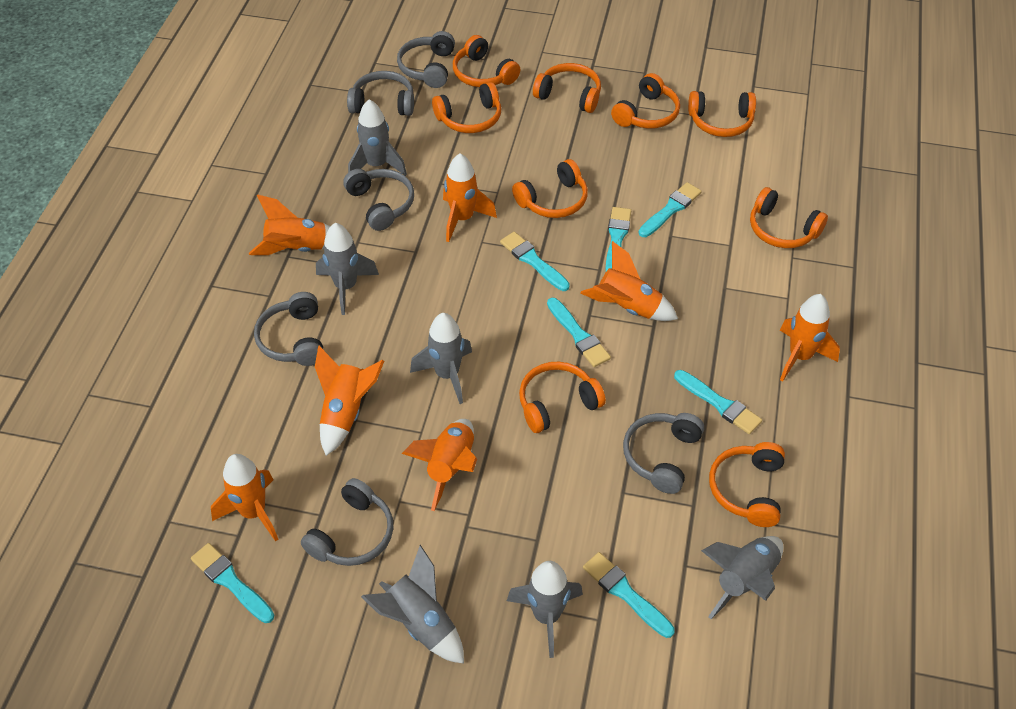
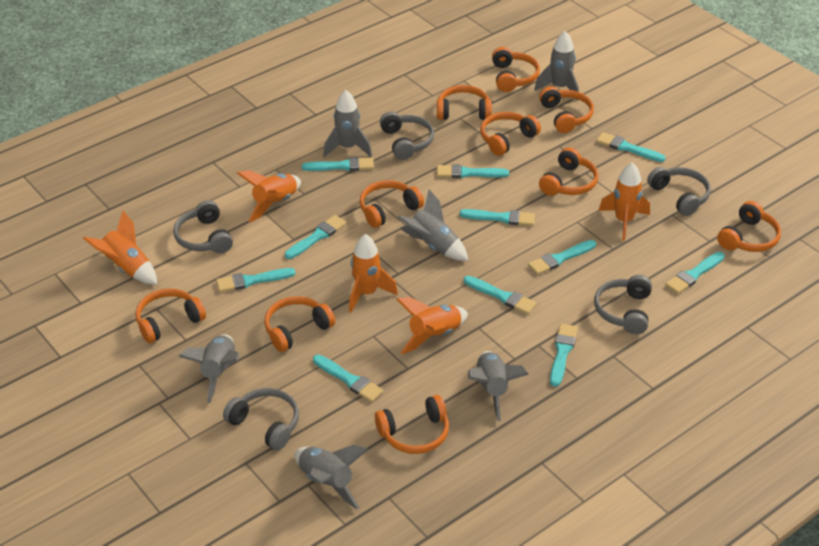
grey headphones: [254,292,323,366] [301,478,393,566] [343,169,414,231] [347,71,414,116] [397,31,455,88] [623,413,704,494] = 6 -> [173,200,233,253] [223,388,299,450] [380,112,434,160] [594,275,652,334] [647,167,711,216] = 5
orange headphones: [432,82,501,133] [453,35,520,87] [512,159,588,218] [519,362,606,433] [533,63,601,113] [611,73,680,128] [688,91,756,137] [709,442,785,527] [750,187,828,248] = 9 -> [136,289,206,343] [264,296,335,352] [360,180,424,228] [375,395,449,454] [437,85,492,120] [480,112,541,156] [492,47,540,92] [539,86,594,133] [539,147,598,196] [717,201,781,252] = 10
orange rocket: [211,454,278,542] [249,194,330,255] [315,346,384,456] [402,419,477,511] [443,153,497,242] [580,241,678,321] [780,294,840,381] = 7 -> [83,210,157,285] [237,170,301,222] [349,234,398,312] [396,297,468,354] [599,162,650,241] = 5
turquoise brush: [191,543,274,623] [500,232,570,291] [547,298,611,367] [583,552,675,638] [606,207,631,271] [639,182,702,237] [674,370,762,434] = 7 -> [216,268,295,292] [285,215,346,259] [302,157,374,171] [313,355,383,402] [437,164,509,178] [460,209,535,226] [464,276,537,314] [528,240,596,275] [550,323,578,387] [596,132,666,162] [666,252,725,294] = 11

